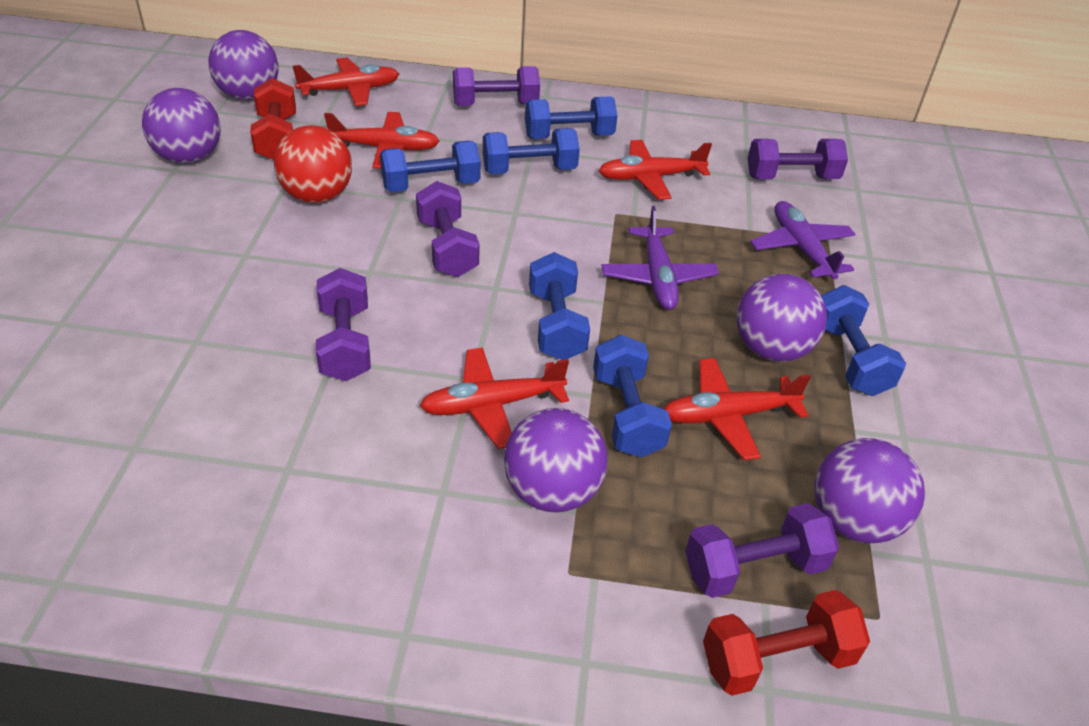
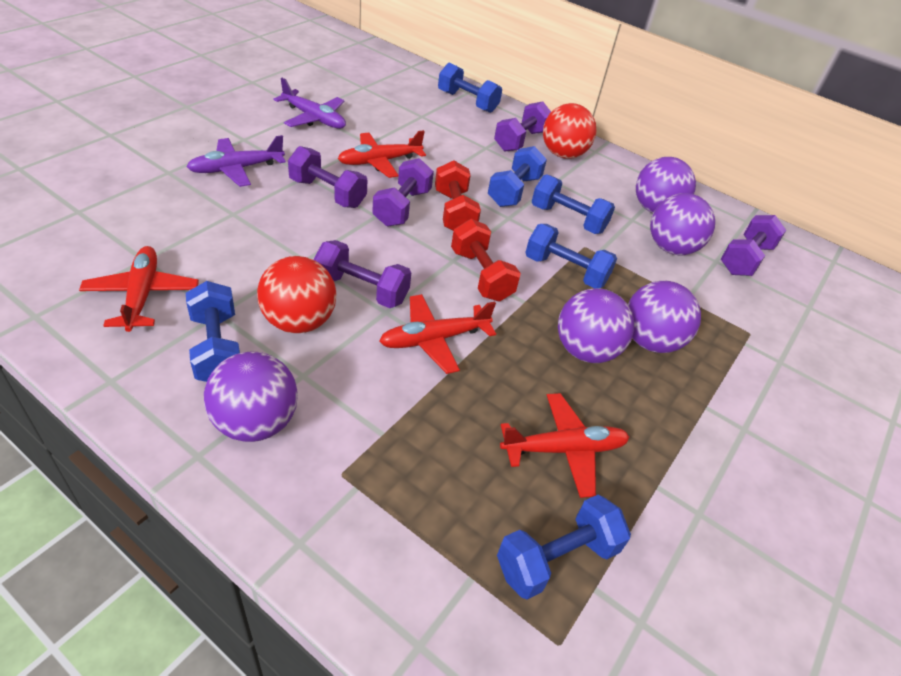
red ball: [274,125,352,203] = 1 -> [257,256,337,333] [543,103,596,159] = 2
red plane: [293,58,399,106] [324,112,440,169] [420,347,569,449] [599,140,712,200] [664,358,811,460] = 5 -> [79,246,199,332] [338,130,426,178] [379,294,496,374] [500,393,629,498] = 4

